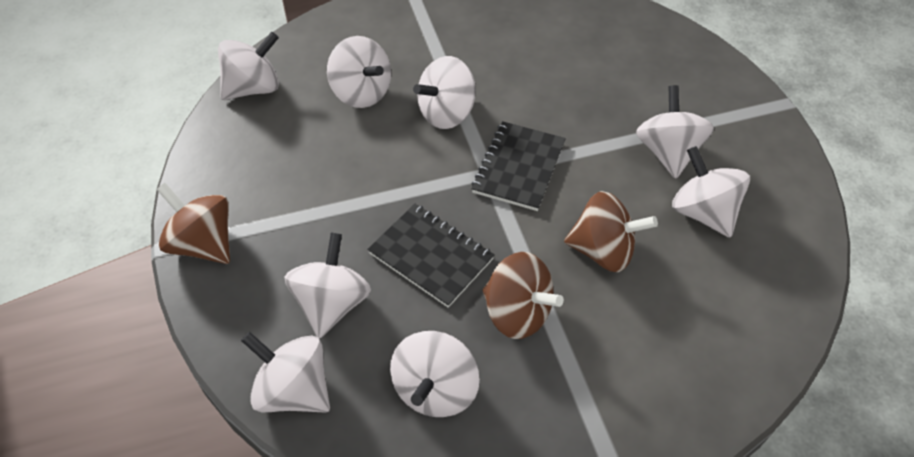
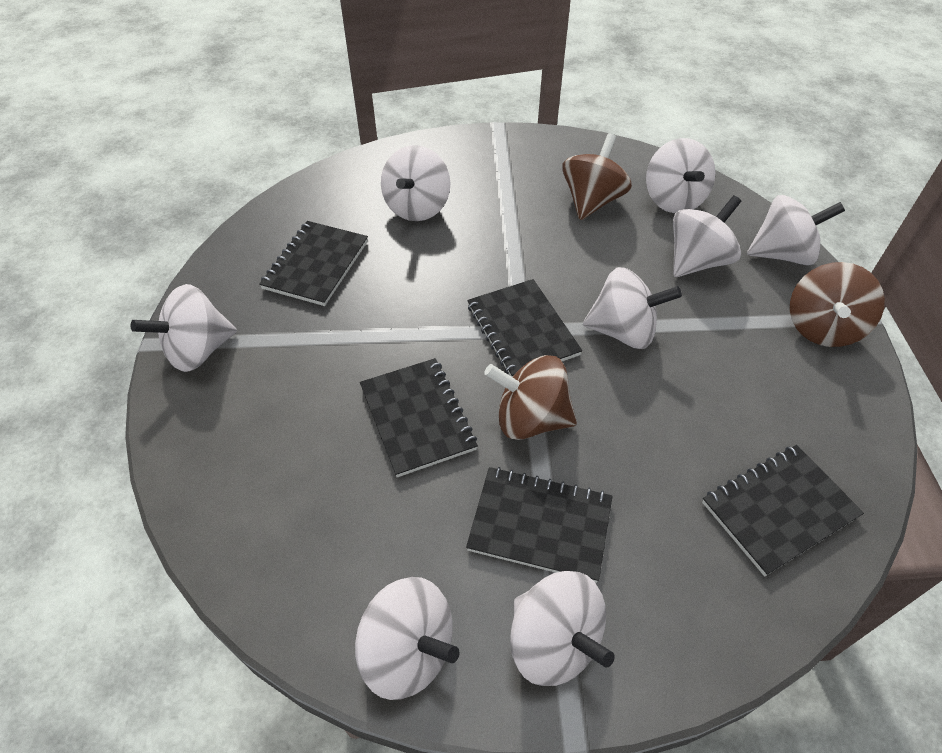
black notebook: [367,204,495,308] [471,121,566,211] = 2 -> [259,221,368,306] [360,358,478,477] [466,467,613,583] [467,279,582,377] [702,445,864,576] = 5

